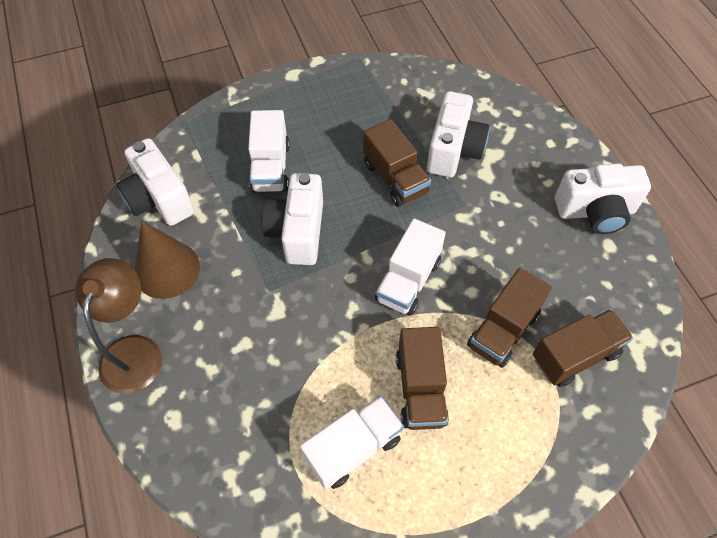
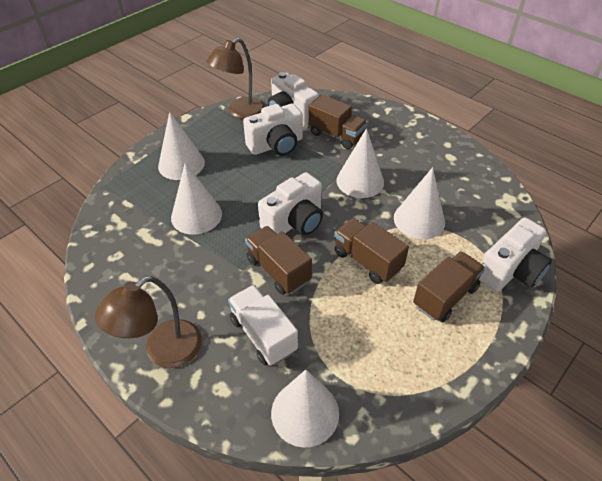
brown cone: [135,221,200,299] = 1 -> none = 0
brown lamp: [75,258,162,394] = 1 -> [95,276,202,368] [206,38,265,119] = 2
white cone: none = 0 -> [158,112,205,180] [171,163,222,235] [271,370,339,448] [336,128,384,198] [394,167,445,239] = 5
white truck: [248,110,290,192] [300,396,404,489] [375,219,446,316] = 3 -> [228,285,298,366] = 1

